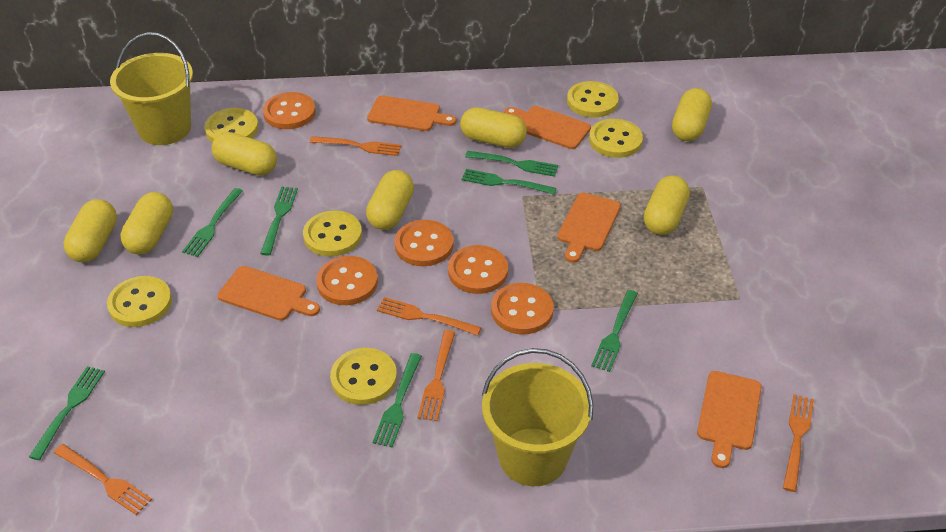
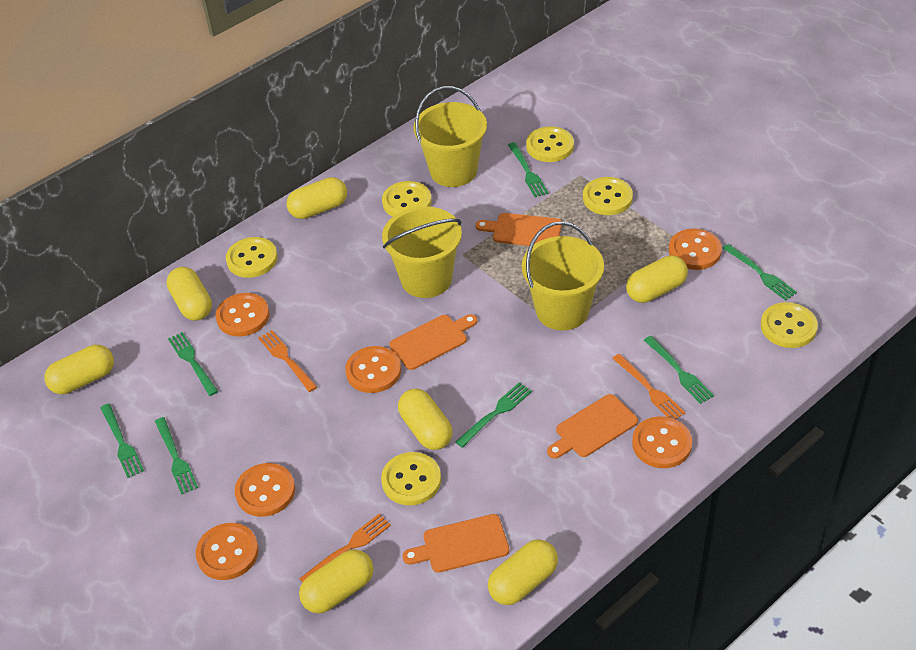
orange button: [263,92,316,129] [316,256,378,305] [394,220,454,266] [448,245,508,294] [491,283,554,334] = 5 -> [196,523,259,580] [216,293,269,337] [235,463,295,517] [345,346,401,393] [632,416,692,468] [669,229,722,270] = 6
orange cutting board: [218,266,320,321] [367,95,456,131] [504,106,591,149] [557,192,621,263] [697,371,762,468] = 5 -> [389,314,477,370] [403,514,510,573] [475,213,562,246] [547,394,638,459] = 4
orange fork: [54,444,152,515] [309,136,401,156] [377,297,482,336] [417,330,455,421] [783,394,814,492] = 5 -> [258,330,317,392] [299,514,391,582] [612,354,686,419] = 3
yellow bucket: [110,32,193,145] [482,348,593,486] = 2 -> [382,206,462,298] [414,86,487,187] [522,221,604,330] = 3

